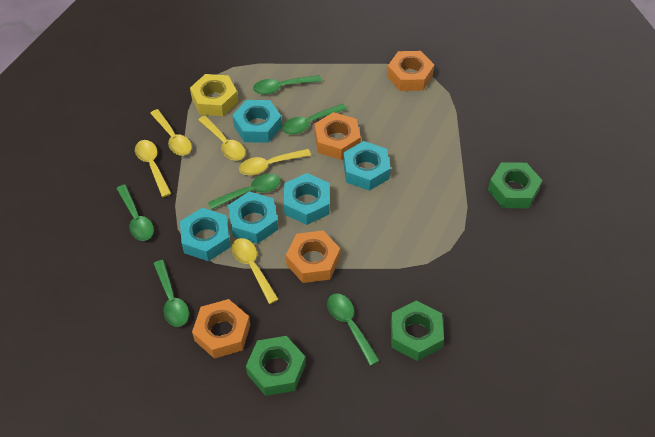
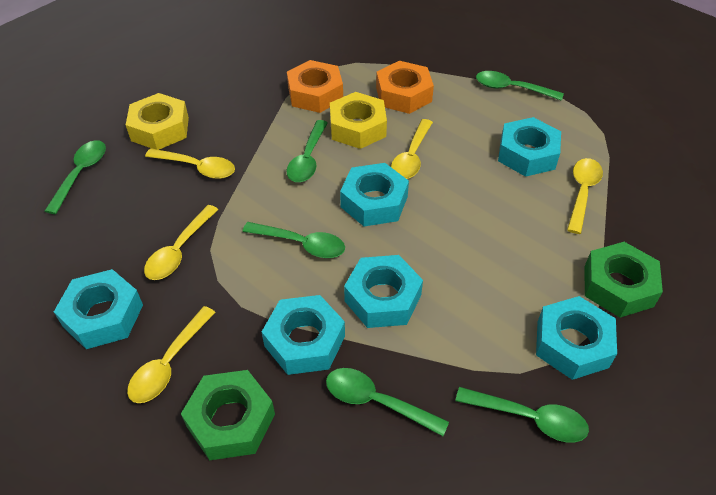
green nut: [246,336,306,396] [391,300,444,361] [488,162,542,208] = 3 -> [181,370,275,460] [584,242,663,318] = 2
orange nut: [192,299,250,359] [286,230,340,283] [314,112,361,160] [387,51,434,91] = 4 -> [287,60,343,113] [376,61,434,114] = 2
turquoise nut: [180,208,231,261] [228,192,278,244] [232,100,282,143] [284,173,330,225] [343,141,391,191] = 5 -> [54,269,143,349] [262,295,345,375] [340,163,409,226] [344,255,423,328] [498,117,561,177] [536,296,617,380] = 6
yellow nut: [190,74,238,116] = 1 -> [126,93,189,150] [330,92,387,149] = 2

